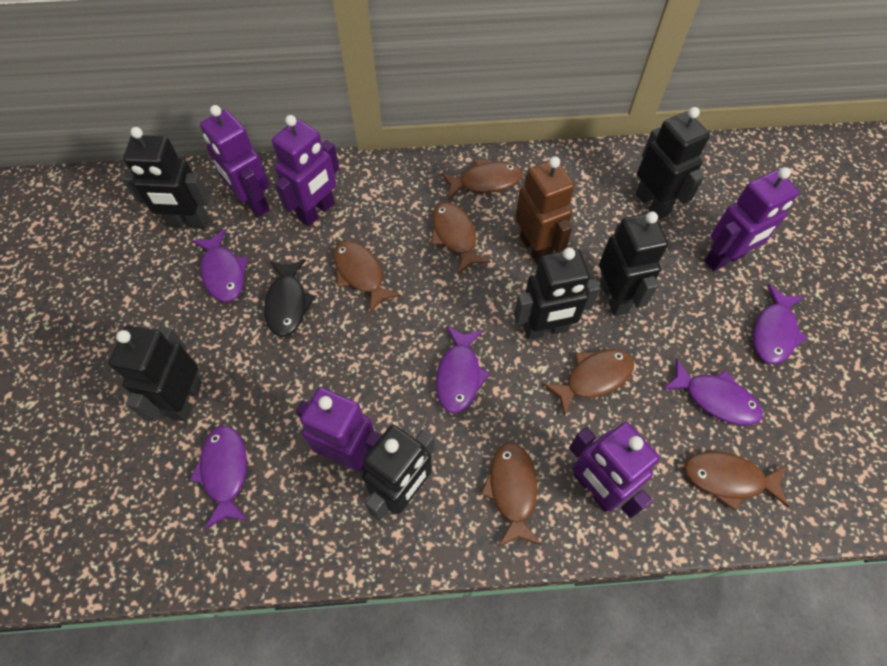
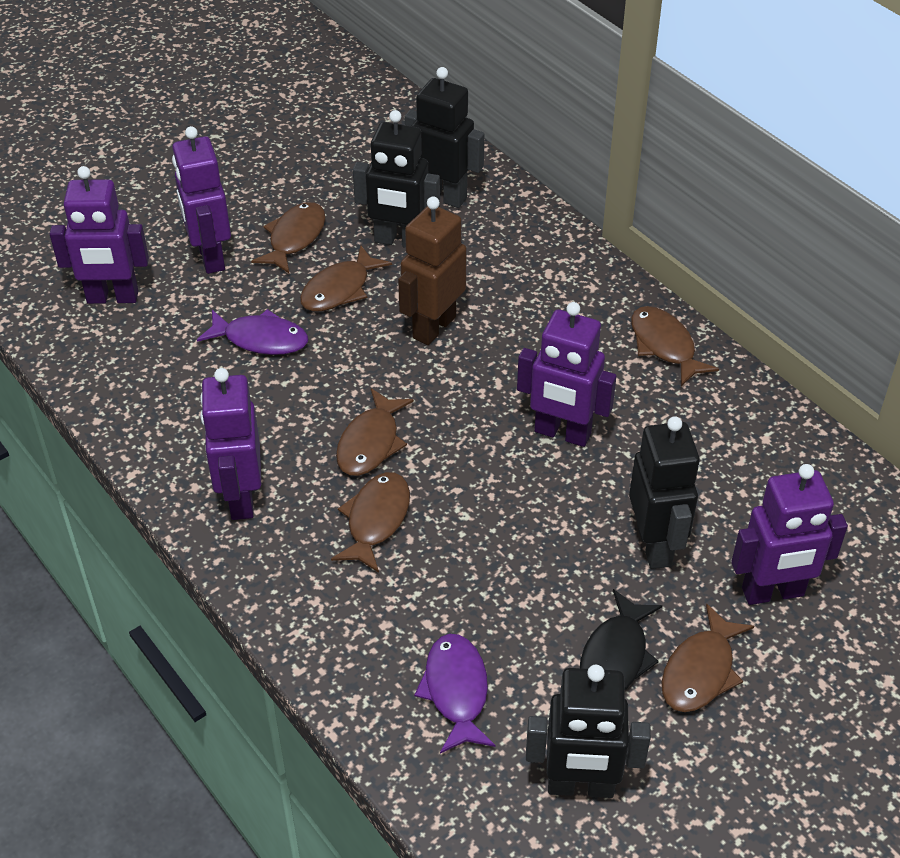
black robot: [108,326,202,422] [122,127,210,229] [362,425,435,521] [514,247,600,340] [599,212,669,316] [635,107,710,220] = 6 -> [353,110,440,248] [405,67,485,208] [526,665,651,798] [629,416,700,569] = 4
purple fish: [190,426,248,529] [192,229,248,302] [436,326,490,413] [662,358,763,425] [753,284,808,365] = 5 -> [197,309,308,355] [414,634,496,753] = 2

